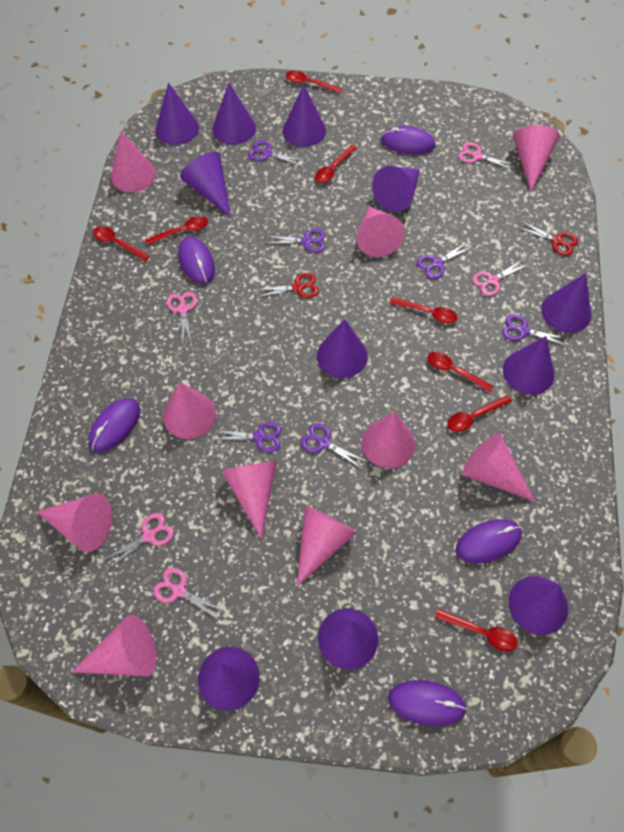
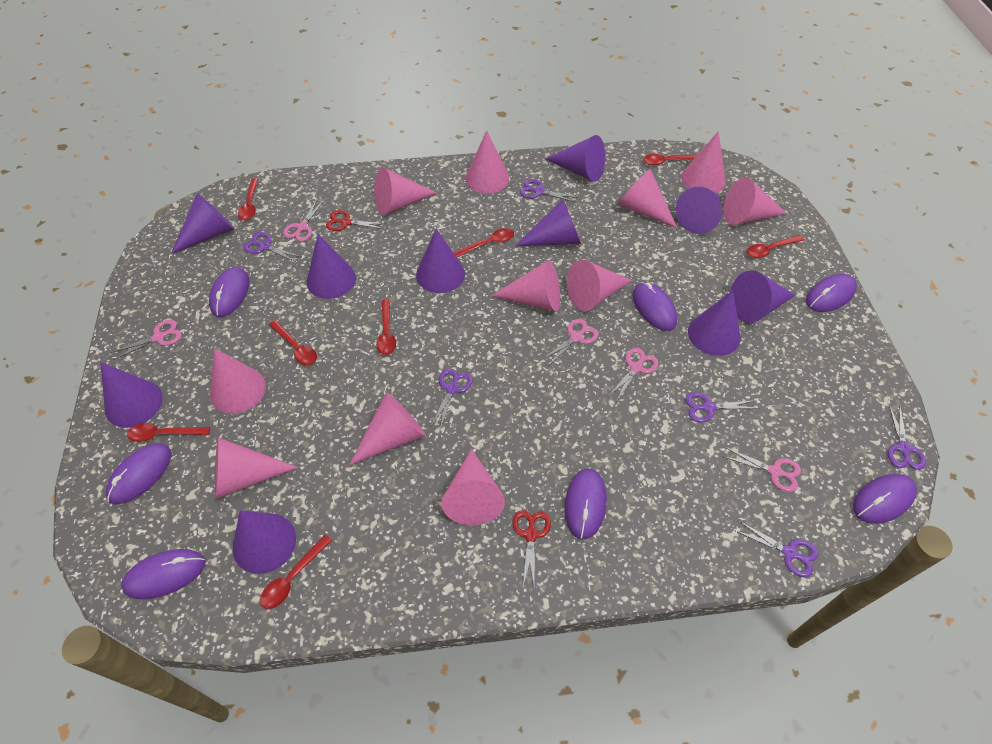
pink cone: [37,494,112,552] [72,615,157,676] [111,131,156,193] [163,381,216,439] [221,461,277,539] [296,505,357,587] [357,206,404,257] [361,412,415,469] [462,433,535,502] [513,125,560,192] = 10 -> [210,348,266,414] [215,437,298,499] [349,393,426,465] [374,167,437,215] [442,449,505,525] [465,131,509,194] [491,260,560,311] [567,260,632,311] [617,169,677,228] [681,131,726,193] [723,178,787,225] = 11
purple cone: [156,83,199,145] [180,152,231,217] [198,647,260,711] [212,83,256,145] [283,85,326,147] [317,319,368,378] [318,608,378,670] [372,166,420,212] [503,336,555,395] [509,576,568,635] [541,273,591,333] = 11 -> [100,362,163,428] [171,193,234,254] [232,510,296,574] [306,234,356,299] [416,228,465,293] [515,199,581,246] [546,135,605,182] [676,187,722,234] [688,290,741,356] [730,270,795,323] = 10
purple mouse: [89,398,140,452] [178,236,215,284] [381,126,435,154] [388,680,467,726] [456,519,522,563] = 5 -> [106,444,172,504] [121,549,205,599] [209,267,249,317] [564,468,607,539] [632,282,677,331] [806,274,857,312] [853,474,917,524] = 7

